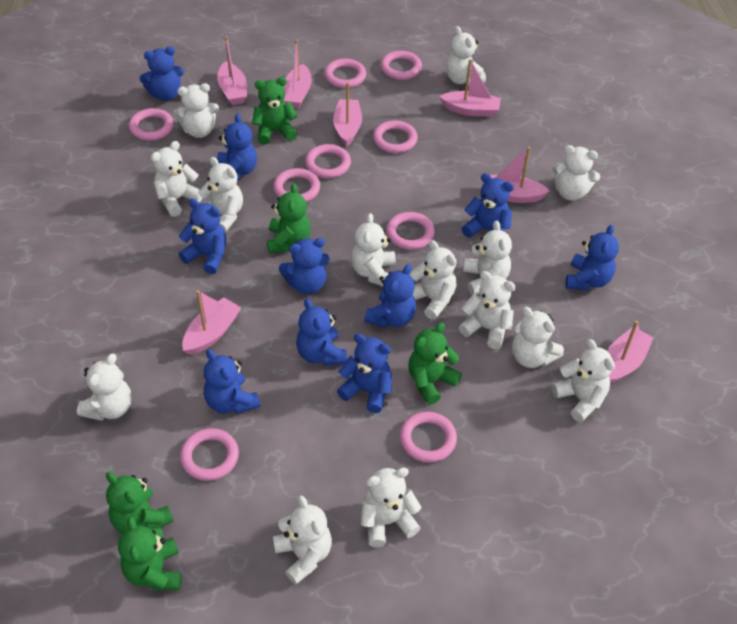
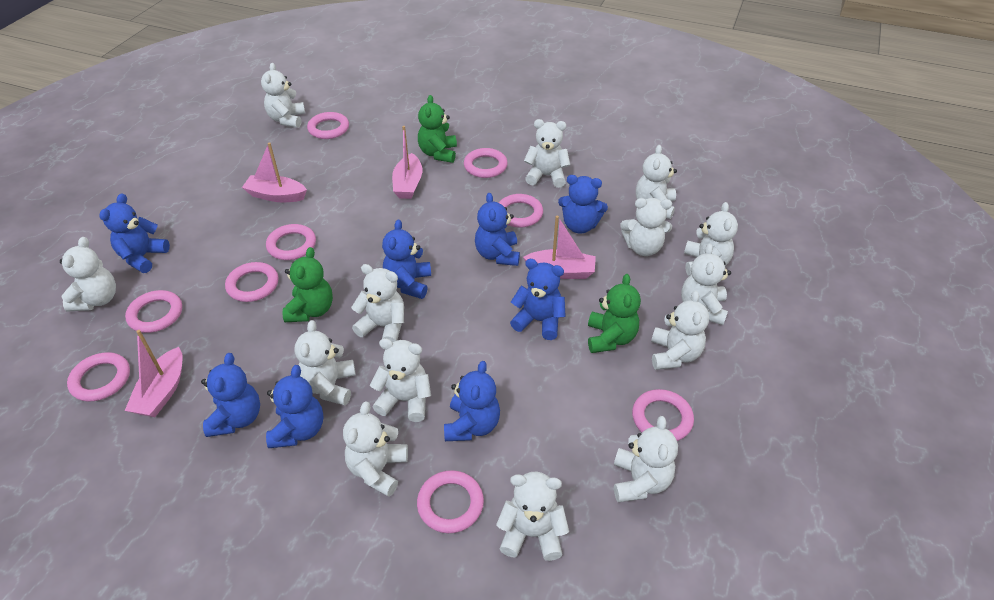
blue teddy bear: [140,46,184,101] [179,198,227,274] [204,349,260,414] [217,114,257,180] [279,238,330,294] [296,298,347,366] [337,334,392,413] [364,264,416,328] [461,173,514,237] [566,225,619,290] = 10 -> [99,193,170,273] [201,353,260,437] [266,365,323,448] [382,220,431,299] [444,361,500,441] [475,193,520,266] [510,259,566,340] [558,175,608,234] = 8
green teddy bear: [106,472,173,534] [118,516,182,590] [252,77,298,145] [267,183,311,254] [408,323,462,405] = 5 -> [283,247,333,322] [418,95,457,163] [588,274,641,353] = 3
pink boat: [182,290,241,355] [217,36,247,105] [283,39,312,109] [333,82,362,147] [439,59,501,117] [483,147,550,203] [607,321,654,383] = 7 -> [125,330,183,417] [242,142,307,202] [392,126,422,199] [523,216,596,279] = 4

